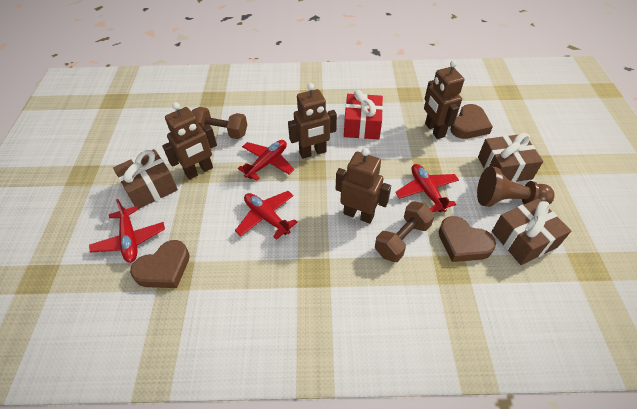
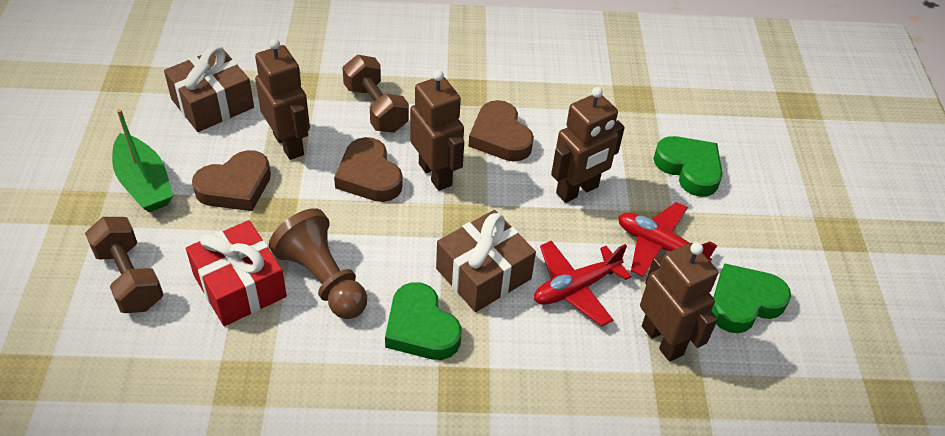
brown gift: [113,149,178,209] [478,133,543,182] [492,198,571,265] = 3 -> [164,46,254,132] [436,210,536,312] = 2
green boat: none = 0 -> [112,109,173,212] = 1
green heart: none = 0 -> [385,282,462,360] [653,136,722,197] [711,264,791,333] = 3
red plane: [89,199,165,263] [235,191,298,240] [238,140,294,181] [395,164,459,212] = 4 -> [534,240,632,327] [618,202,717,277] = 2

